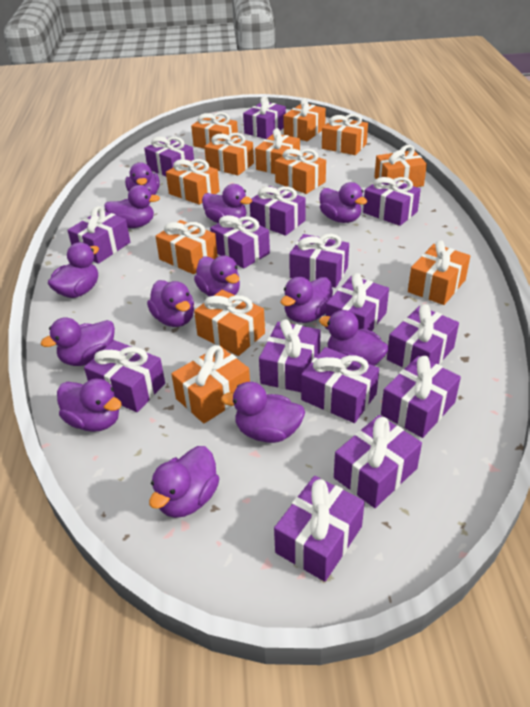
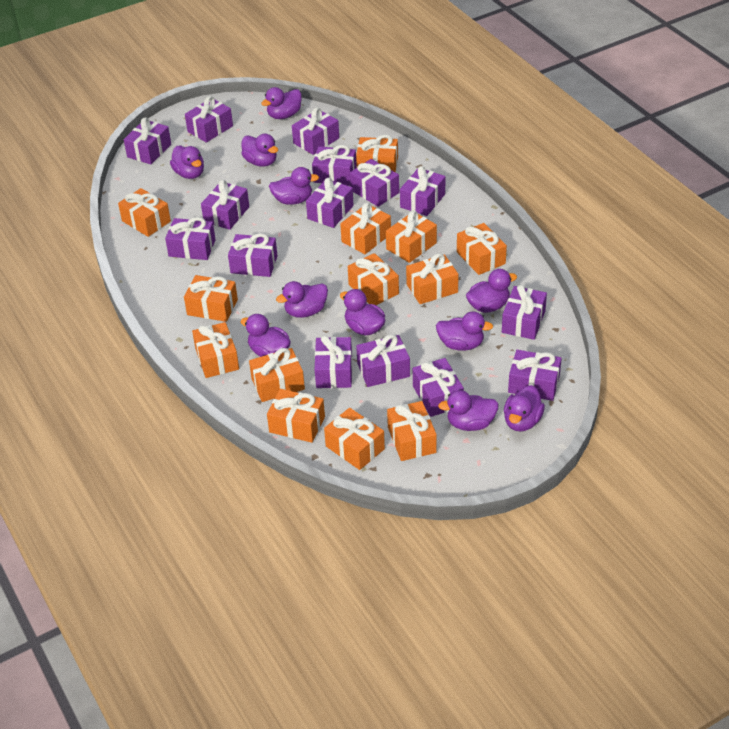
orange gift: [155,220,218,274] [166,159,220,205] [172,345,250,423] [191,112,238,149] [194,290,265,356] [204,133,254,175] [255,128,300,174] [275,149,326,194] [283,98,326,141] [322,114,368,155] [375,145,427,187] [408,240,470,305] = 12 -> [118,188,171,237] [184,275,238,322] [192,322,239,378] [249,348,305,402] [267,389,325,443] [324,408,385,470] [340,203,391,254] [348,253,399,305] [356,135,398,172] [386,211,437,263] [387,401,437,461] [406,253,459,304] [457,223,507,275] = 13
purple duck: [41,317,115,366] [48,242,99,298] [57,379,122,432] [104,185,160,228] [125,162,160,195] [147,280,194,327] [149,446,219,518] [194,255,240,297] [202,184,252,223] [221,382,305,443] [280,277,333,323] [319,182,367,223] [319,310,389,366] = 13 -> [170,146,204,179] [240,314,291,357] [241,133,278,167] [261,87,302,119] [269,167,319,205] [276,281,328,318] [340,289,386,336] [436,311,493,351] [438,390,499,431] [466,269,517,313] [504,385,545,431] = 11

